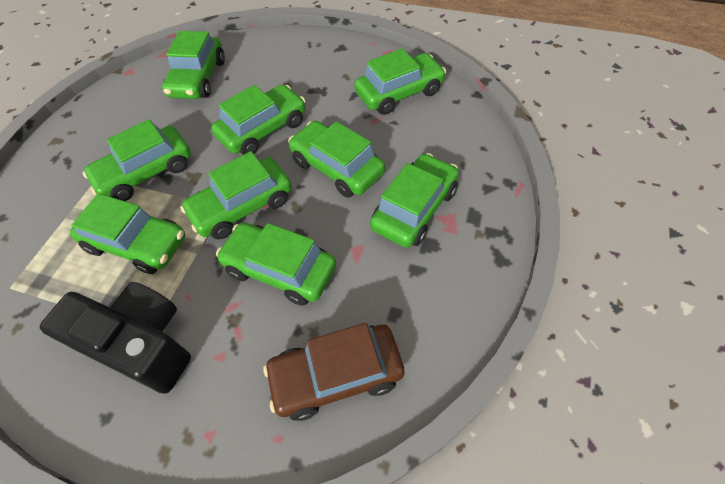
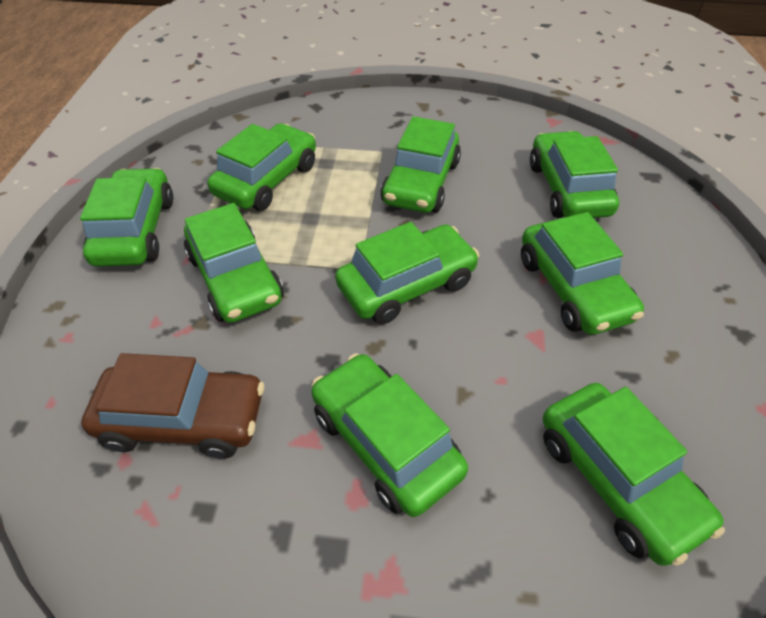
black camera: [40,282,191,394] = 1 -> none = 0

